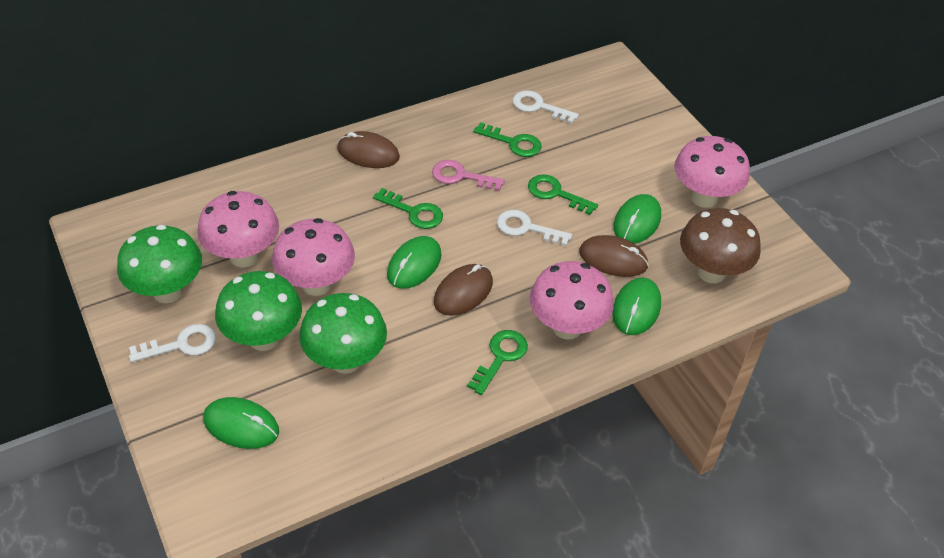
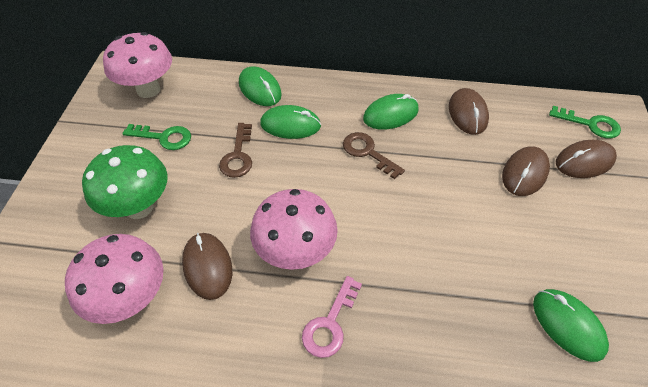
brown key: none = 0 -> [219,123,252,178] [343,132,405,179] = 2
brown mouse: [337,131,400,168] [434,264,493,316] [579,235,649,277] = 3 -> [182,233,232,300] [449,88,489,135] [502,146,550,196] [556,140,617,178] = 4
brown mushroom: [680,208,761,283] = 1 -> none = 0
green key: [373,188,443,229] [467,330,528,395] [473,122,542,157] [528,174,598,215] = 4 -> [122,124,191,150] [549,106,621,139] = 2
green mushroom: [117,225,202,303] [215,271,302,351] [299,293,387,374] = 3 -> [82,145,168,219] = 1
pink mushroom: [197,191,279,267] [272,218,355,296] [530,261,614,340] [674,136,750,208] = 4 -> [65,234,164,324] [103,32,172,98] [250,189,338,270] = 3
white key: [129,324,216,362] [497,210,572,246] [512,90,579,124] = 3 -> none = 0

